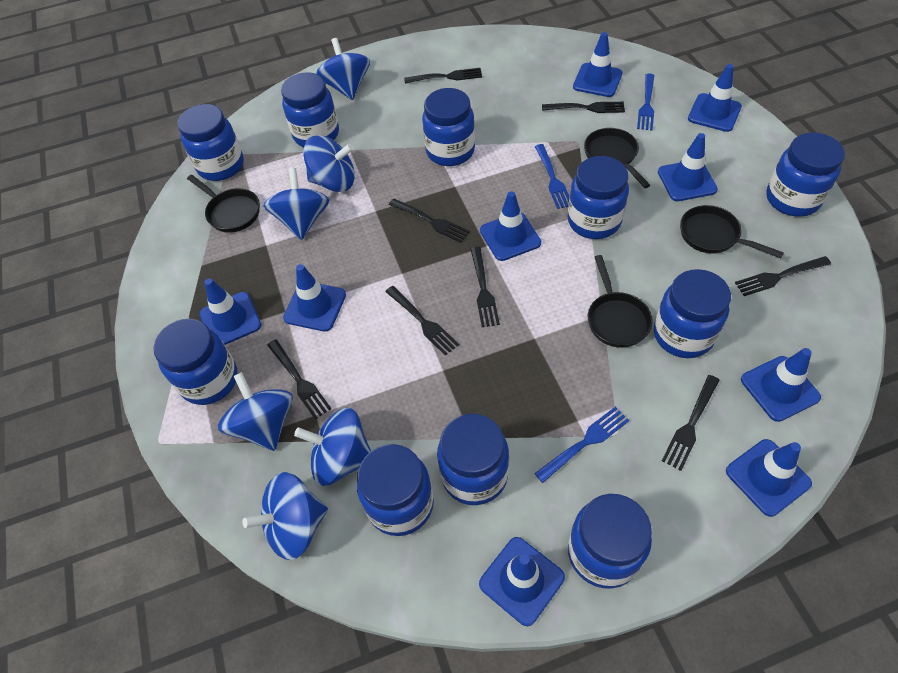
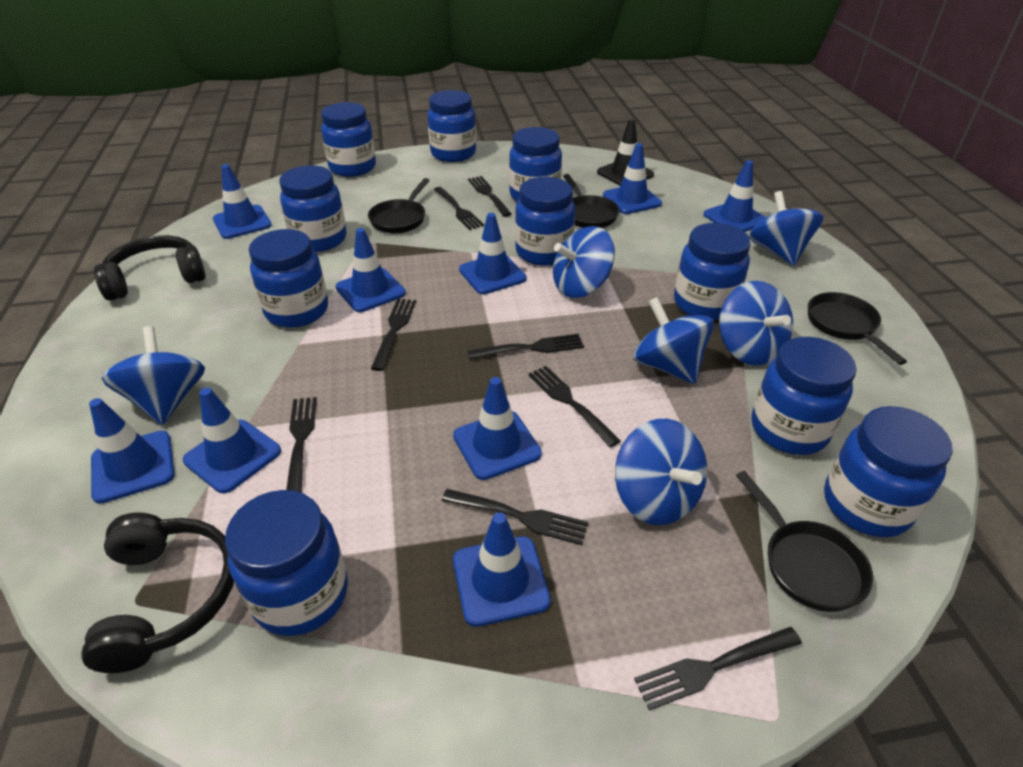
black headphones: none = 0 -> [81,512,234,673] [94,235,206,301] = 2
black traffic cone: none = 0 -> [597,119,654,185] = 1
blue fork: [534,406,629,483] [535,144,569,209] [637,73,654,130] = 3 -> none = 0

